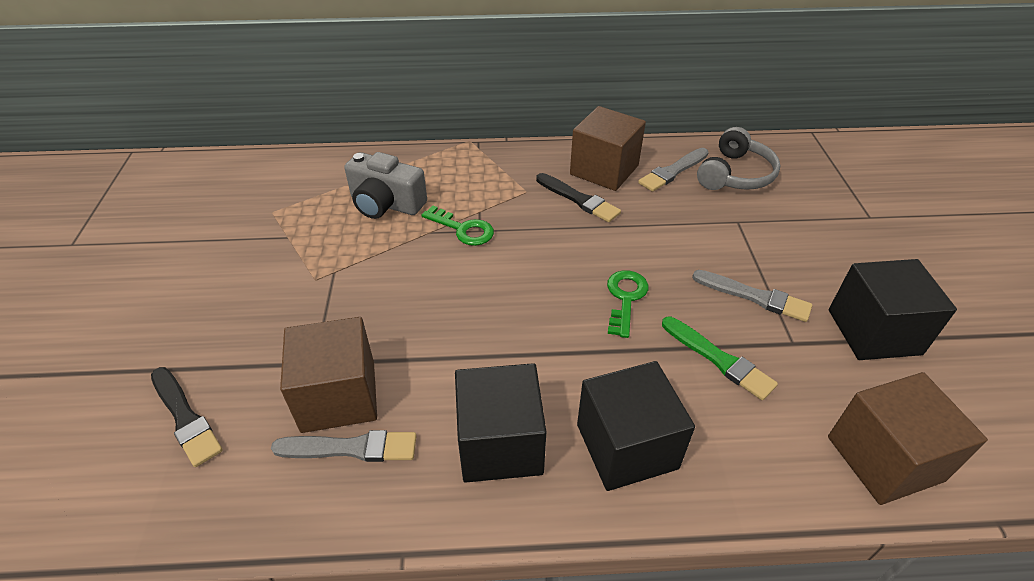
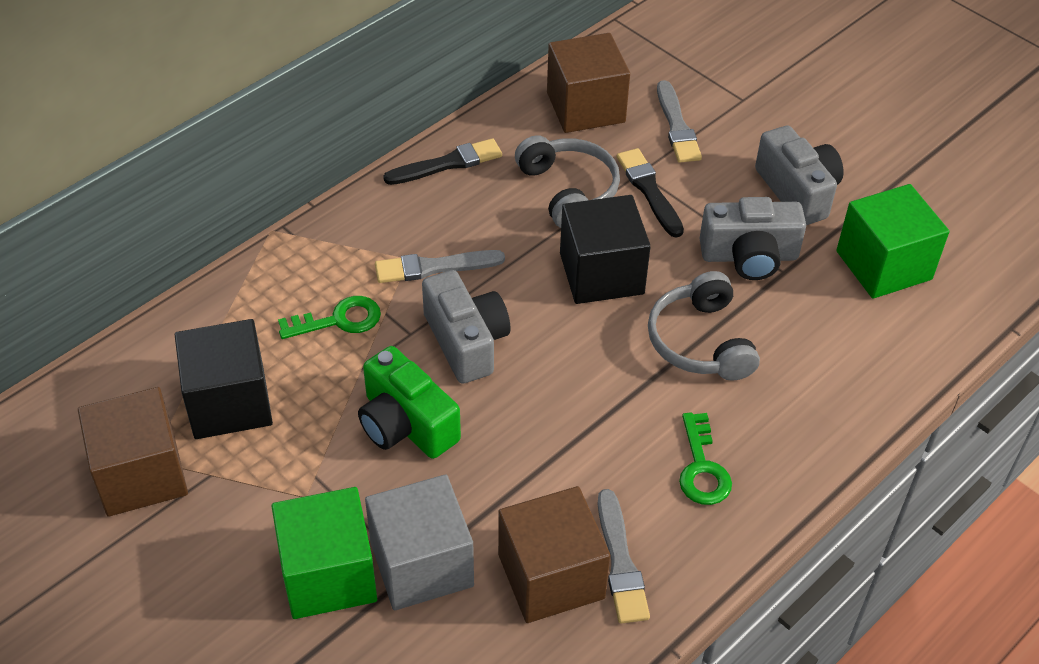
black cube: [455,363,546,482] [577,361,695,491] [829,259,957,360] = 3 -> [175,319,273,439] [560,195,651,304] = 2
green brush: [662,316,778,400] = 1 -> none = 0
green camera: none = 0 -> [358,346,461,459] = 1
green cube: none = 0 -> [271,487,377,619] [836,184,949,299] = 2
grey camera: [344,152,427,219] = 1 -> [422,270,510,384] [700,197,806,280] [755,126,844,225] = 3
grey cube: none = 0 -> [365,474,474,610] = 1
grey headphones: [697,127,781,190] = 1 -> [515,135,620,228] [648,271,760,381] = 2

